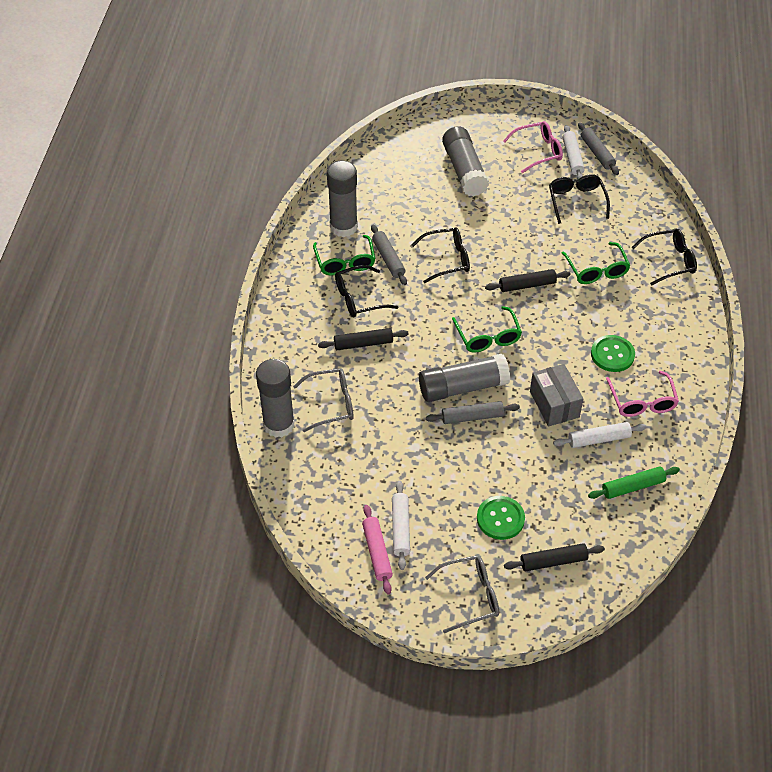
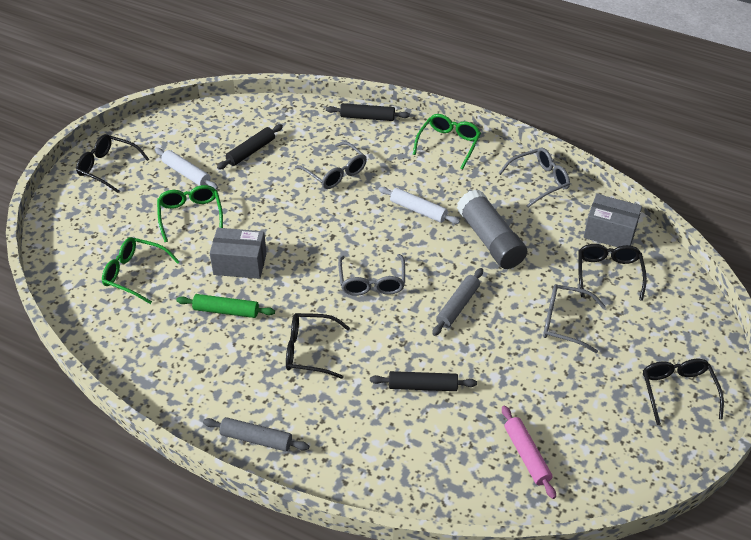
green button: [477,496,525,540] [591,335,635,372] = 2 -> none = 0
grey box: [530,364,584,427] = 1 -> [210,228,267,279] [584,194,642,247] = 2
grey glasses: [293,369,353,432] [425,556,499,633] = 2 -> [295,141,367,189] [338,254,405,296] [498,147,570,207] [543,284,606,353] = 4
grey glue stick: [256,359,295,438] [327,161,358,237] [419,354,510,402] [442,126,489,197] = 4 -> [457,190,527,269] = 1
grey rolling pin: [371,225,407,285] [426,401,520,424] [578,122,619,175] = 3 -> [203,417,309,451] [432,268,483,336] = 2
pink glasses: [503,121,563,173] [606,371,679,417] = 2 -> none = 0
white rolling pin: [392,481,410,570] [553,422,647,448] [562,125,585,179] = 3 -> [155,148,218,190] [379,187,460,224] = 2

